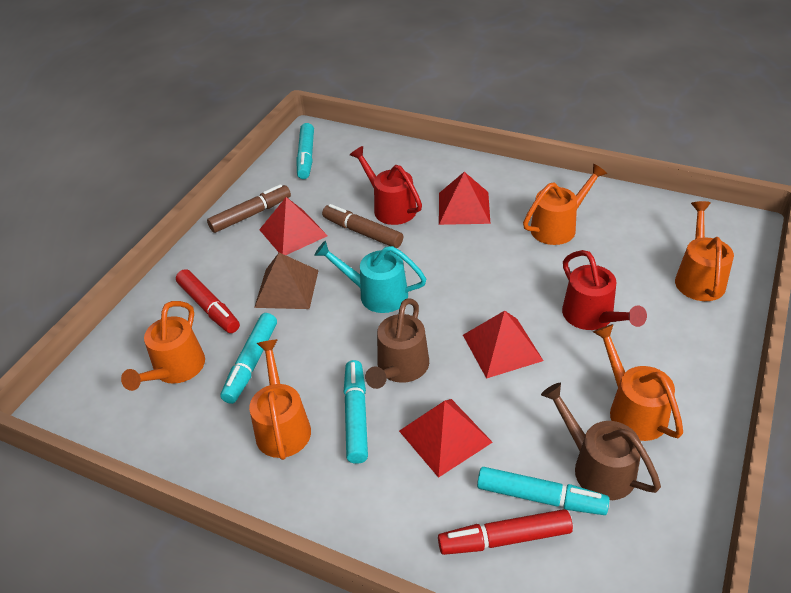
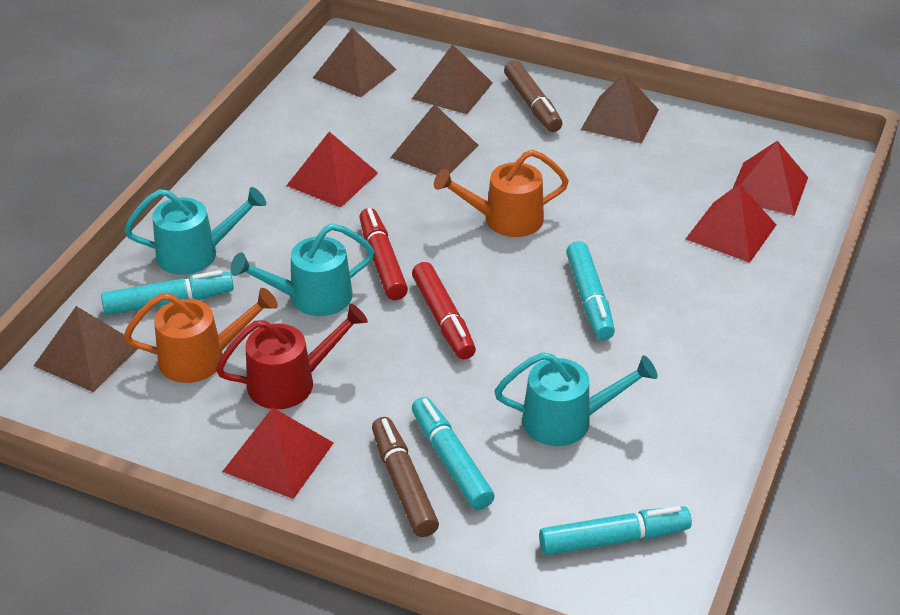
brown pyramid: [254,253,319,309] = 1 -> [34,306,137,392] [313,28,397,97] [390,104,479,175] [412,44,493,114] [581,73,659,144] = 5
brown watering can: [365,298,429,389] [541,383,661,500] = 2 -> none = 0
orange watering can: [121,301,205,391] [249,339,311,460] [523,163,607,245] [593,324,683,441] [675,201,734,301] = 5 -> [124,288,278,383] [434,150,569,237] = 2
red watering can: [350,146,422,225] [562,250,647,330] = 2 -> [216,303,368,409] = 1
turquoise watering can: [314,241,426,313] = 1 -> [124,187,266,275] [230,223,374,316] [494,352,658,446] = 3

